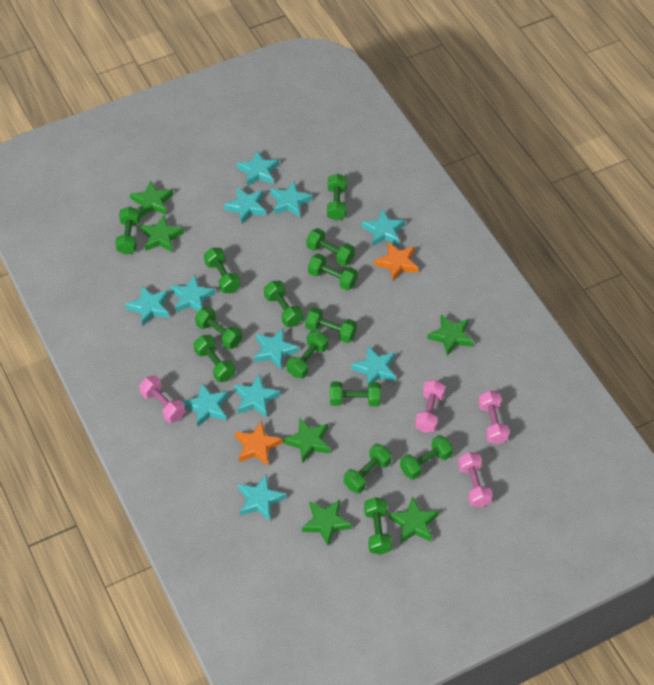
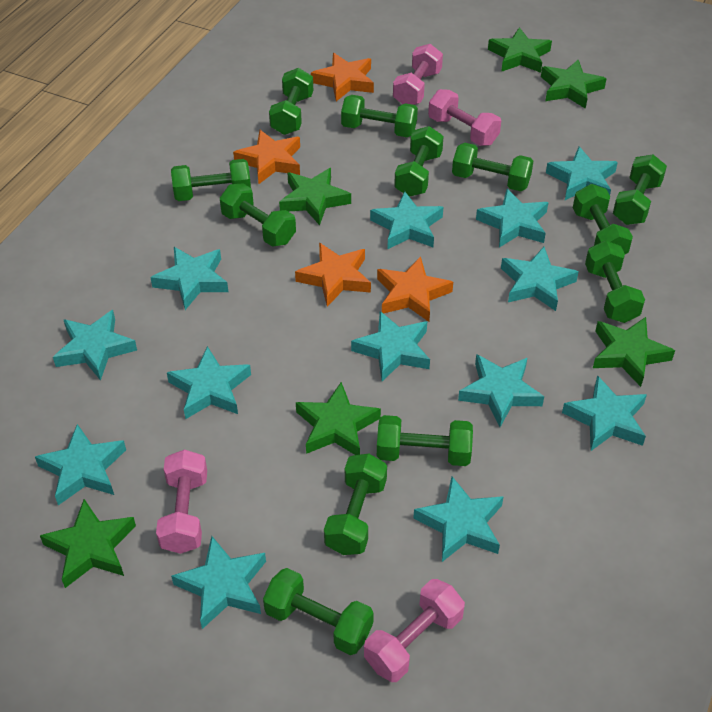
green dumbbell: [115,206,140,255] [194,335,235,382] [195,306,243,349] [204,248,240,293] [264,281,303,327] [287,331,328,379] [305,307,357,343] [306,228,355,266] [308,253,358,291] [327,174,347,221] [330,382,381,407] [344,444,392,493] [364,497,392,555] [400,435,453,480] = 14 -> [171,159,251,201] [220,183,296,247] [263,568,374,655] [269,68,313,135] [324,454,387,555] [341,95,418,137] [377,415,473,466] [394,126,444,197] [452,143,533,191] [573,184,633,254] [585,241,645,323] [613,154,667,225] = 12
orange star: [235,421,283,466] [374,242,418,281] = 2 -> [233,130,300,184] [295,243,371,307] [311,53,374,101] [377,256,453,322] = 4
turquoise star: [125,286,169,326] [170,275,215,312] [182,383,229,427] [224,187,266,224] [234,374,280,417] [237,150,279,186] [238,474,286,521] [254,328,299,370] [270,181,313,218] [351,346,396,386] [362,209,405,247] = 11 -> [35,424,126,505] [53,310,137,381] [150,247,228,310] [167,346,251,419] [171,536,266,629] [351,311,430,381] [370,191,443,250] [413,477,504,562] [458,354,544,427] [476,189,548,248] [501,247,579,311] [546,146,618,200] [562,375,647,451] = 13

